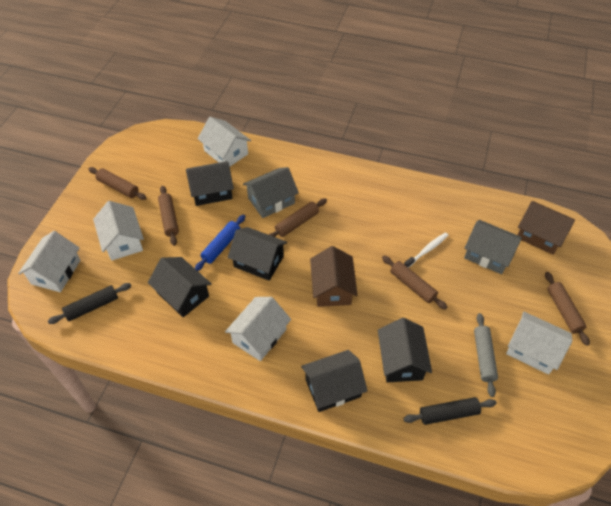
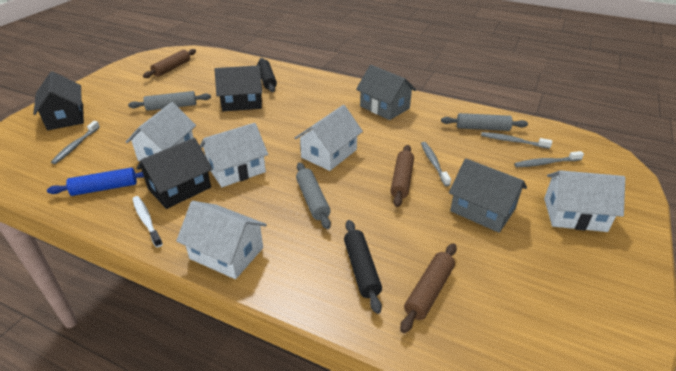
black house: [148,257,212,317] [186,161,234,206] [228,227,287,281] [301,350,368,412] [378,318,432,382] = 5 -> [33,71,84,130] [136,138,212,209] [215,65,262,111] = 3
brown house: [310,246,358,307] [517,201,575,255] = 2 -> none = 0
brown rolling pin: [88,167,147,200] [158,186,179,246] [268,198,327,237] [382,256,448,310] [545,272,590,346] = 5 -> [143,49,196,78] [390,145,414,207] [400,243,457,333] = 3
grey rolling pin: [474,313,498,397] = 1 -> [128,91,211,111] [296,163,331,229] [441,113,528,131] = 3
grey toothbrush: none = 0 -> [51,121,100,164] [421,142,451,186] [481,132,552,149] [514,151,584,167] = 4

